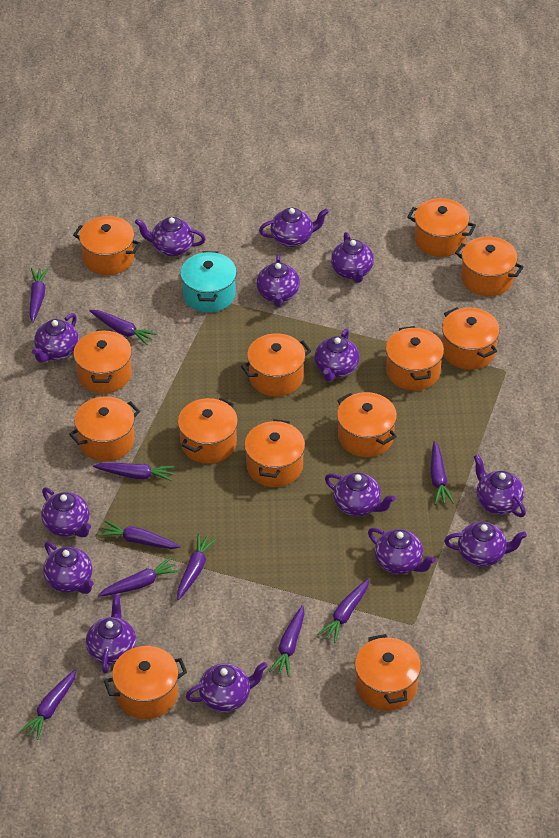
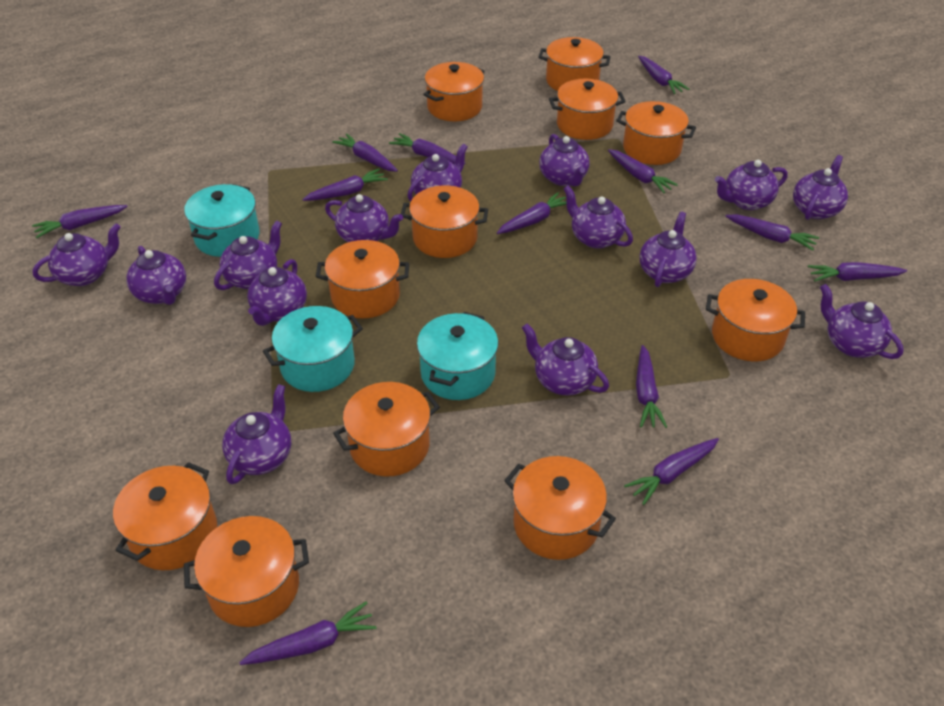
orange pot: [69,396,140,461] [73,216,141,275] [73,329,132,393] [104,646,187,719] [178,398,238,463] [241,333,311,396] [244,419,305,487] [337,392,397,457] [355,634,421,711] [386,326,444,391] [407,198,476,257] [442,307,500,370] [455,236,524,296] = 13 -> [113,462,217,570] [184,516,309,627] [316,240,409,319] [333,382,440,476] [401,185,488,258] [423,62,485,121] [504,456,616,560] [538,37,611,91] [549,79,626,140] [616,101,696,165] [706,279,805,361] = 11
purple carrot: [20,669,76,740] [29,268,49,323] [89,310,157,345] [93,463,175,481] [98,521,181,549] [98,557,180,597] [177,533,217,600] [269,605,304,677] [317,578,369,643] [430,441,454,505] = 10 -> [32,205,128,238] [239,602,377,665] [302,169,388,201] [332,133,398,172] [389,133,465,164] [497,192,566,234] [608,149,678,194] [624,438,719,505] [636,345,667,428] [638,56,689,94] [725,214,819,251] [808,262,907,282] = 12
turquoise pot: [180,251,237,313] = 1 -> [184,184,260,257] [263,306,363,392] [417,312,498,400] = 3

